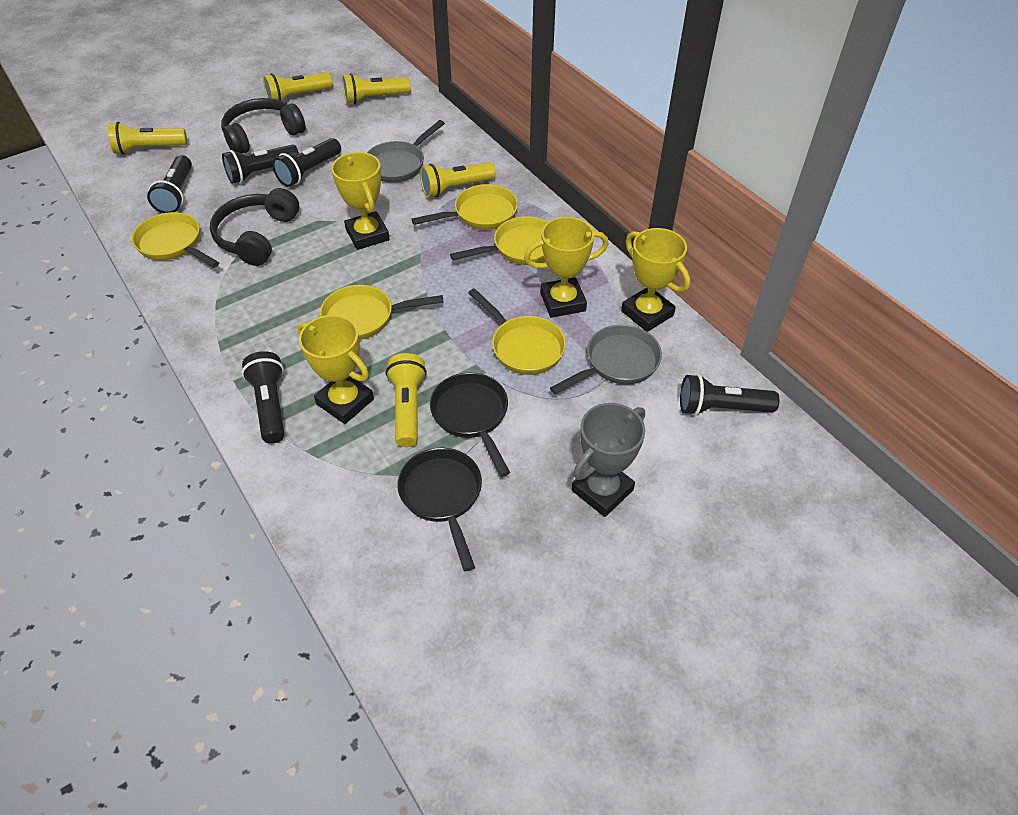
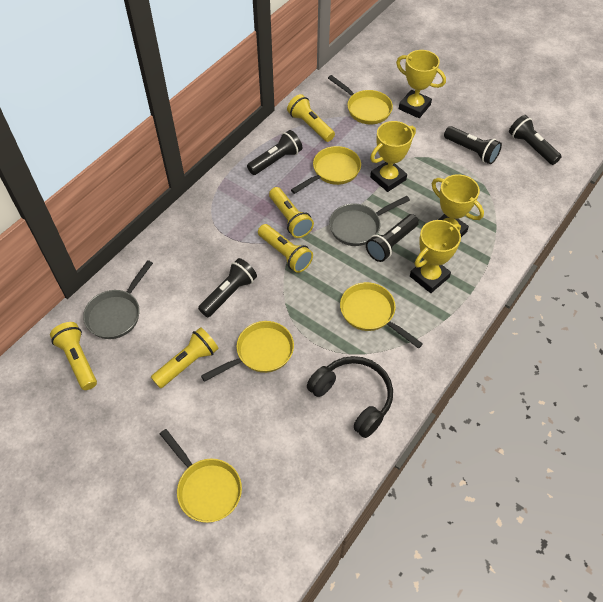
black headphones: [210,188,299,266] [221,98,306,153] = 2 -> [307,356,393,438] = 1
black pan: [397,448,482,571] [430,373,510,477] = 2 -> none = 0
grey trophy: [571,403,645,517] = 1 -> none = 0

